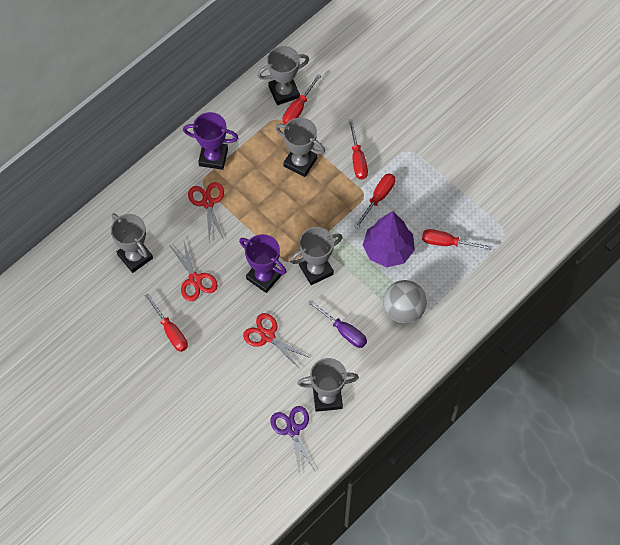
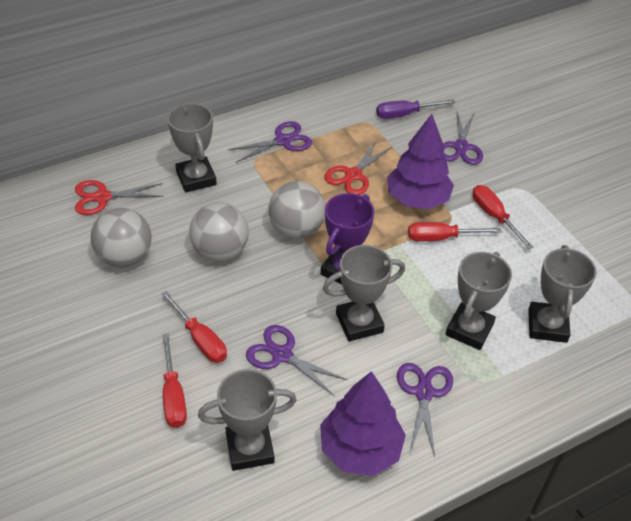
grey ball: [383,280,427,324] = 1 -> [91,208,152,267] [189,202,249,262] [268,181,325,239] = 3
purple scissors: [270,406,316,474] = 1 -> [228,121,312,163] [246,325,347,396] [397,363,453,457] [443,110,483,165] = 4
purple tree: [363,211,415,267] = 1 -> [320,371,406,476] [387,114,454,209] = 2
purple trophy: [183,112,238,170] [239,234,286,293] = 2 -> [321,193,375,284] = 1
red scissors: [170,239,218,301] [188,182,224,241] [243,313,310,369] = 3 -> [75,180,164,215] [324,140,393,195] = 2
red screwdriver: [145,293,188,352] [282,74,321,125] [349,119,368,180] [354,173,395,228] [422,229,492,250] = 5 -> [161,291,227,363] [162,333,187,428] [408,222,502,242] [473,185,534,249] = 4

